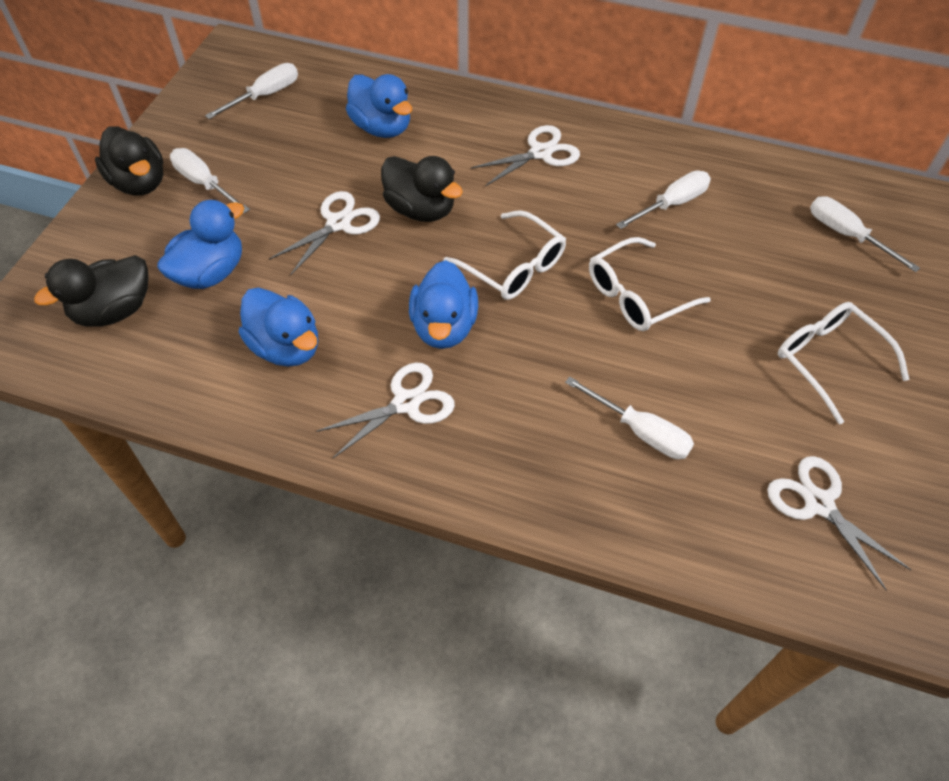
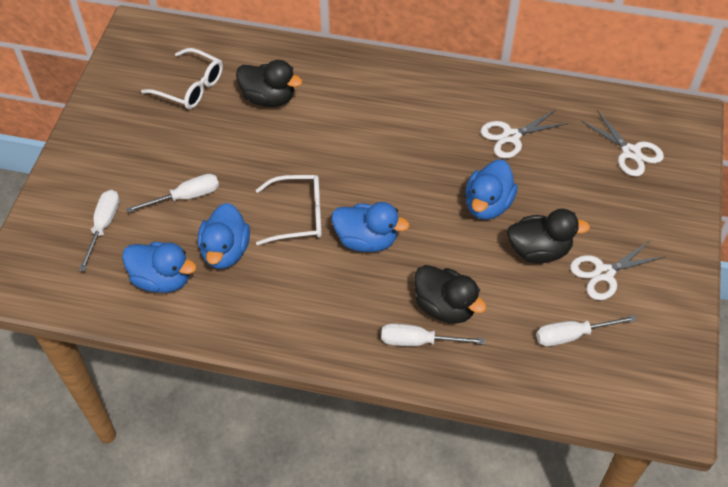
white glasses: [444,210,566,300] [589,237,711,331] [778,302,910,425] = 3 -> [141,48,223,109] [256,175,322,245] = 2
white scissors: [269,191,380,276] [316,363,455,458] [471,125,580,186] [767,456,911,590] = 4 -> [481,109,568,158] [570,240,665,300] [581,110,664,176] = 3
white screwdriver: [170,148,250,213] [205,63,298,119] [565,377,694,459] [616,170,711,229] [810,196,920,272] = 5 -> [79,190,120,271] [126,174,219,213] [381,323,485,346] [536,315,637,346] = 4

